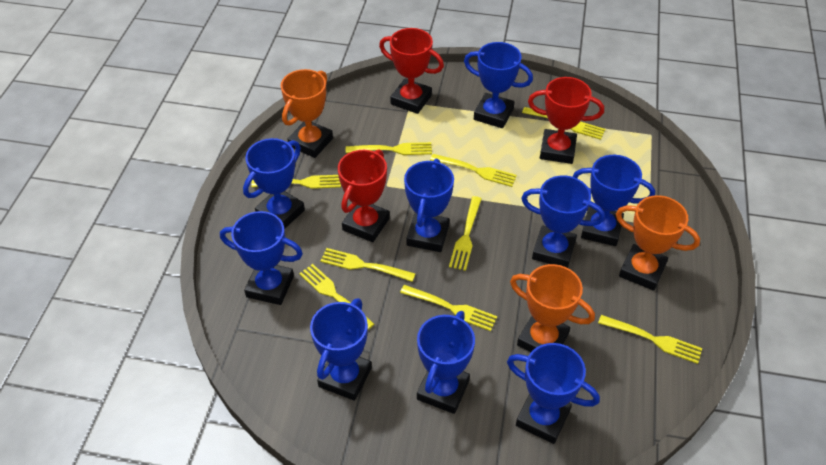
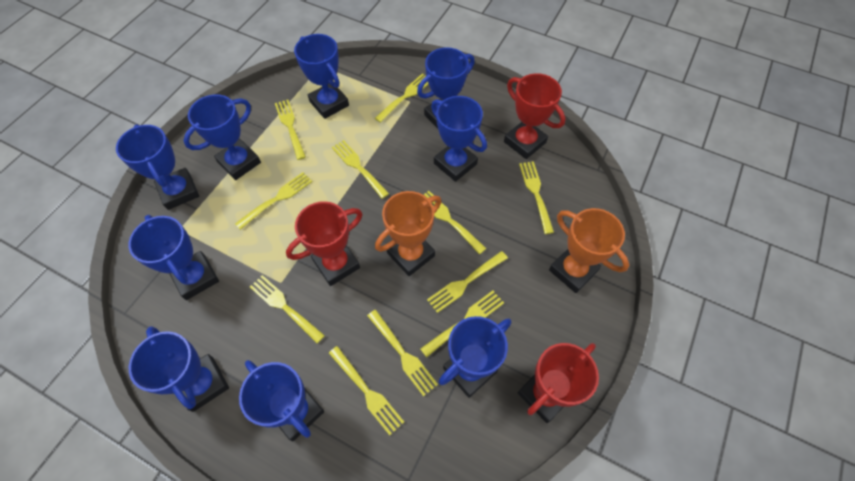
orange trophy: [281,69,333,158] [510,264,595,352] [616,195,700,291] = 3 -> [375,191,441,276] [549,208,629,293] = 2
yellow fork: [251,175,341,189] [299,264,374,330] [320,248,416,282] [346,142,432,155] [400,285,497,331] [430,154,517,187] [449,196,482,271] [522,107,605,140] [598,315,702,364] = 9 -> [235,172,313,230] [250,275,325,343] [275,100,306,160] [329,346,404,435] [332,140,389,199] [367,310,438,397] [375,73,428,123] [420,291,504,357] [424,191,487,254] [427,251,508,313] [519,161,554,234] = 11

